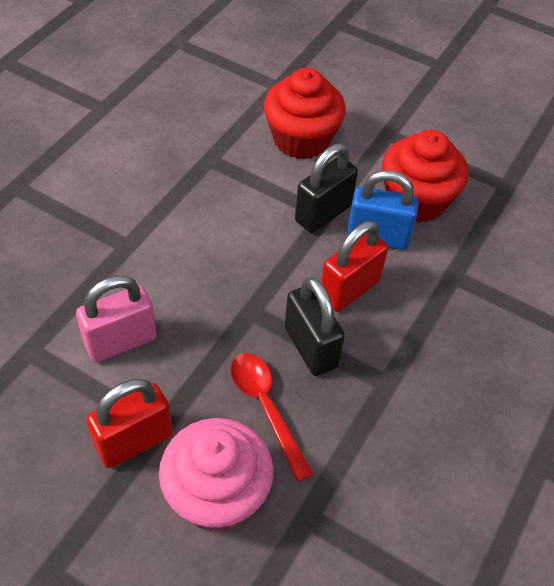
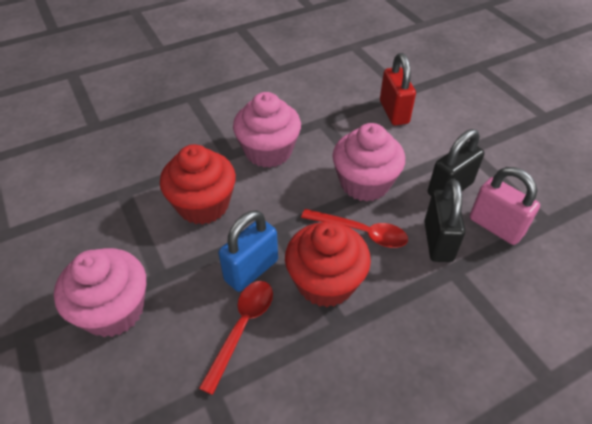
pink cupcake: [159,418,274,532] = 1 -> [54,248,147,337] [233,92,301,168] [333,123,405,201] = 3
red padlock: [86,378,173,468] [321,221,388,312] = 2 -> [380,53,416,125] = 1
red spoon: [230,353,314,482] = 1 -> [199,281,273,395] [301,209,408,248] = 2

